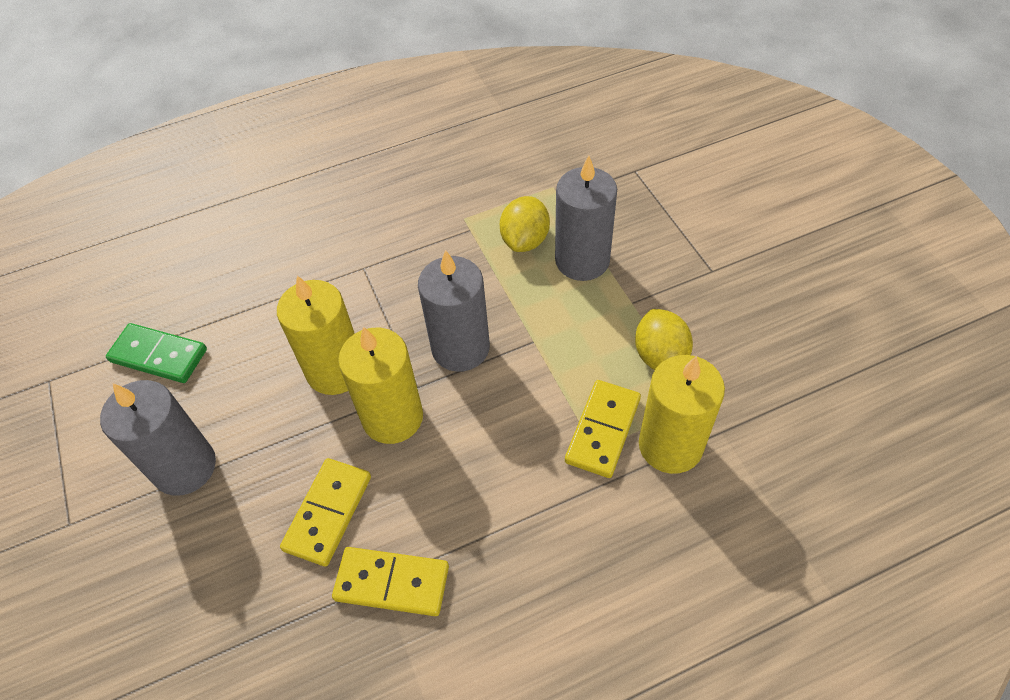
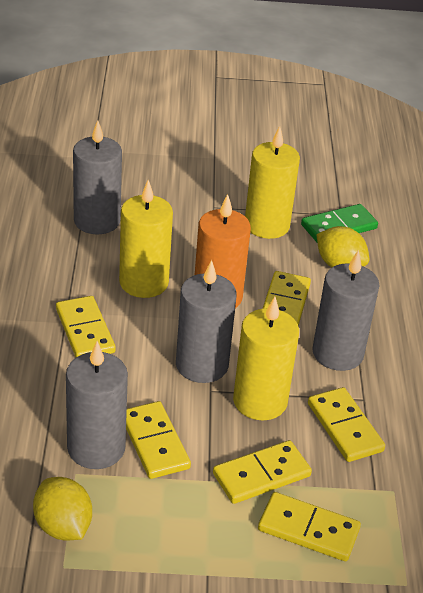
grey candle: [100,380,216,496] [418,250,490,372] [555,155,617,281] = 3 -> [66,341,128,469] [73,120,122,234] [176,260,237,383] [312,250,380,371] = 4
orange candle: none = 0 -> [195,194,251,308] = 1
yellow domino: [280,458,371,567] [332,547,449,616] [565,380,641,478] = 3 -> [56,296,116,357] [126,401,191,479] [213,440,312,504] [258,492,361,561] [263,271,311,326] [308,387,385,462] = 6

